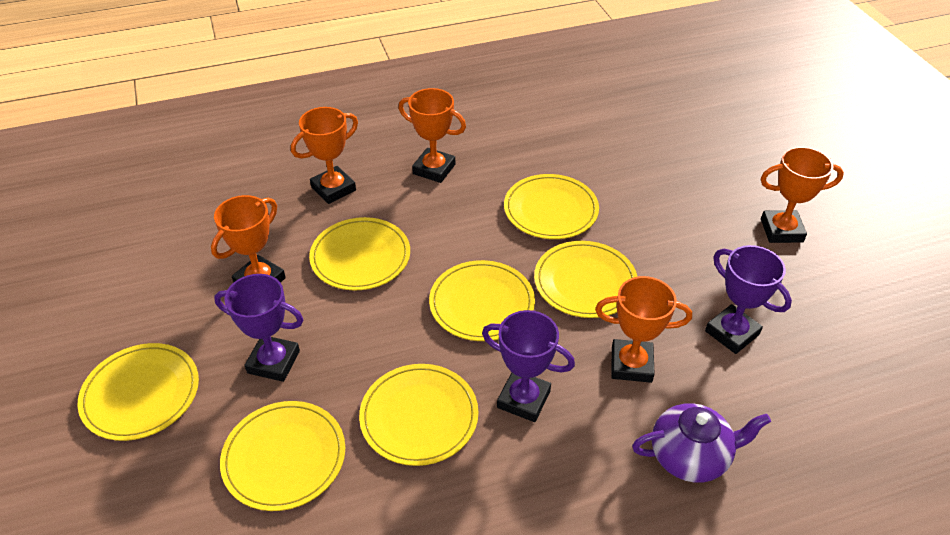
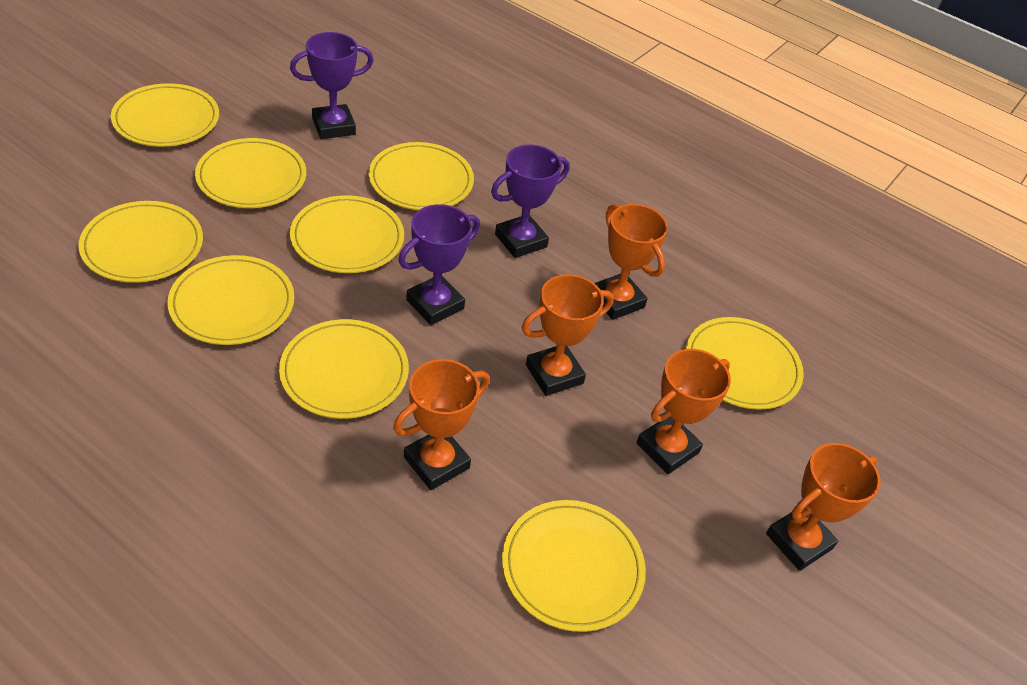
purple teapot: [632,403,771,483] = 1 -> none = 0
yellow plate: [78,343,199,441] [220,401,345,511] [309,217,410,291] [359,364,478,466] [429,260,535,341] [504,174,599,239] [534,241,638,318] = 7 -> [78,201,203,283] [111,83,219,147] [168,255,294,345] [195,138,306,208] [279,319,409,419] [290,195,404,273] [369,142,474,210] [502,500,646,632] [686,317,804,410] = 9

